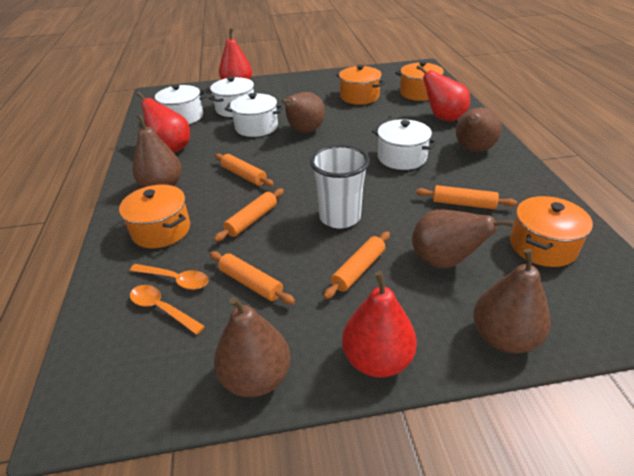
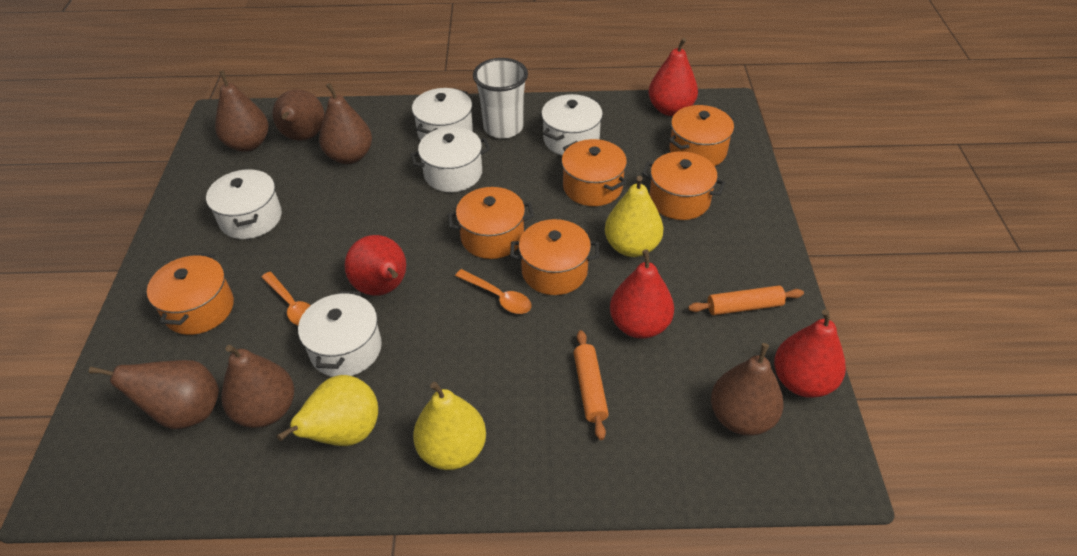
orange pot: [119,185,190,248] [336,65,385,105] [395,61,449,101] [510,196,593,267] = 4 -> [147,253,234,335] [447,187,534,259] [510,219,599,295] [562,139,627,206] [642,151,726,220] [668,105,734,166] = 6
orange rolling pin: [210,251,295,305] [214,188,284,242] [215,154,274,187] [323,231,390,299] [416,185,517,209] = 5 -> [574,330,609,440] [688,285,804,315] = 2
white pot: [153,84,207,124] [209,76,256,117] [225,93,284,137] [372,119,438,170] = 4 -> [206,169,282,239] [298,291,382,377] [410,127,491,192] [412,88,473,140] [541,94,603,155] = 5
yellow pear: none = 0 -> [277,375,378,446] [413,382,486,470] [605,176,664,257] = 3

